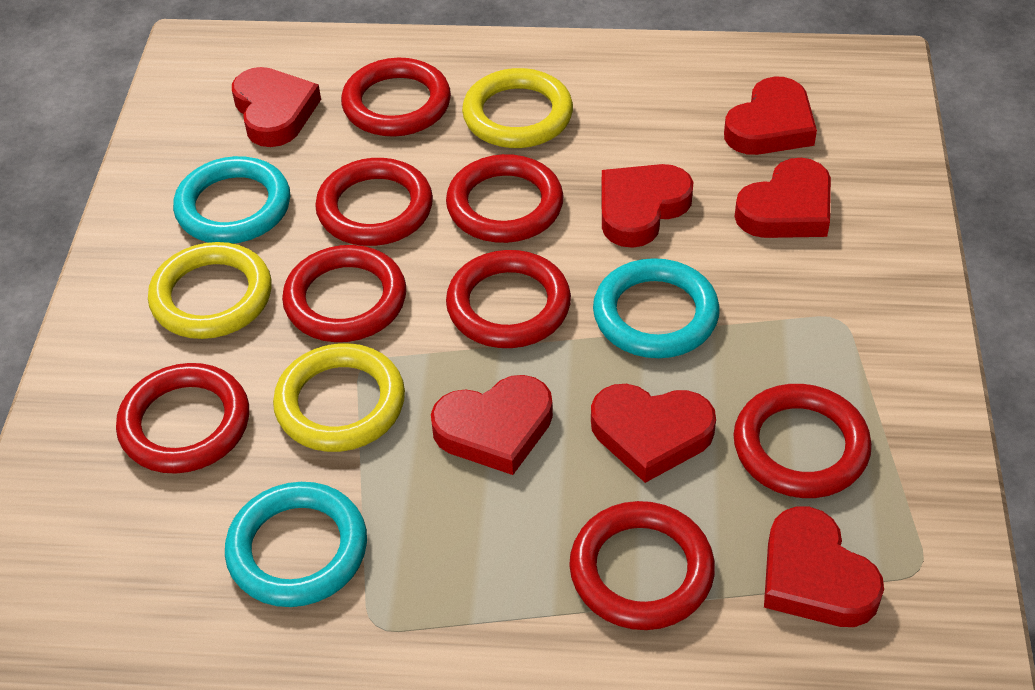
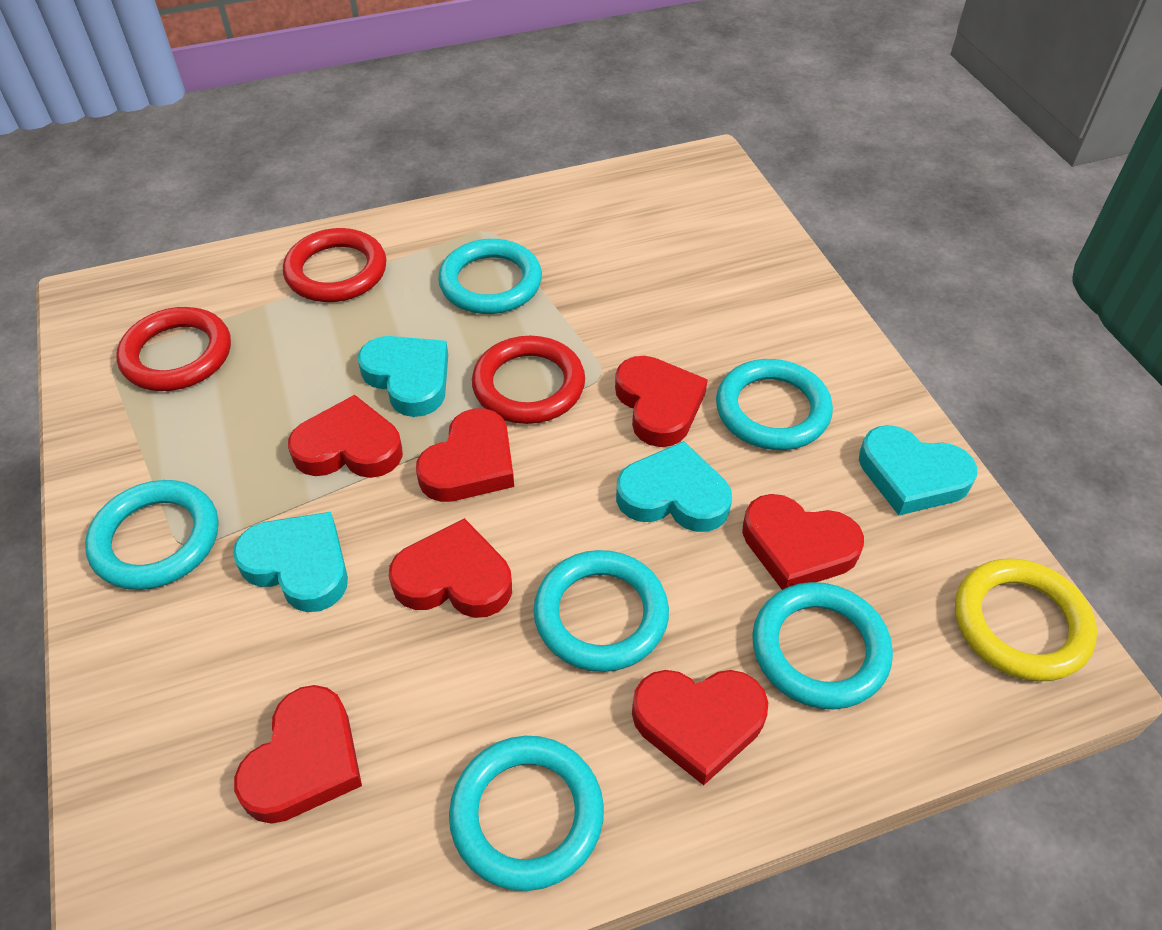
red ring: [116,363,249,474] [282,245,406,342] [315,158,433,246] [341,58,451,137] [446,154,563,243] [446,250,571,348] [569,501,715,630] [733,384,872,498] = 8 -> [116,307,231,391] [283,228,387,302] [472,336,585,424] = 3
turquoise heart: none = 0 -> [233,512,348,612] [358,336,448,417] [616,441,732,532] [859,425,977,515] = 4
turquoise ring: [173,156,290,244] [225,482,367,607] [593,258,720,358] = 3 -> [85,480,218,590] [438,239,542,314] [449,736,604,891] [533,550,669,672] [716,359,833,450] [752,582,893,710] = 6
yellow ring: [148,242,272,339] [273,343,405,452] [462,68,573,148] = 3 -> [955,558,1097,682] = 1

